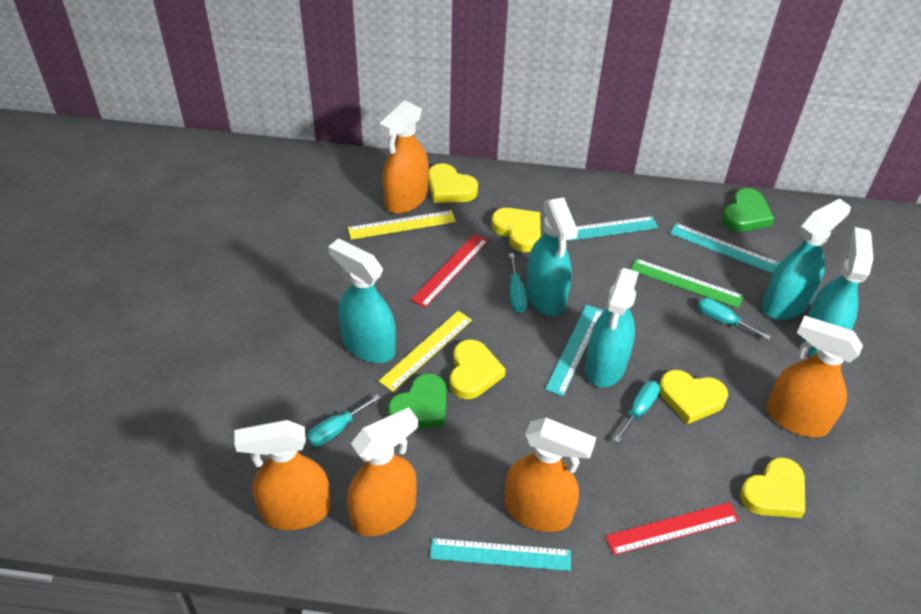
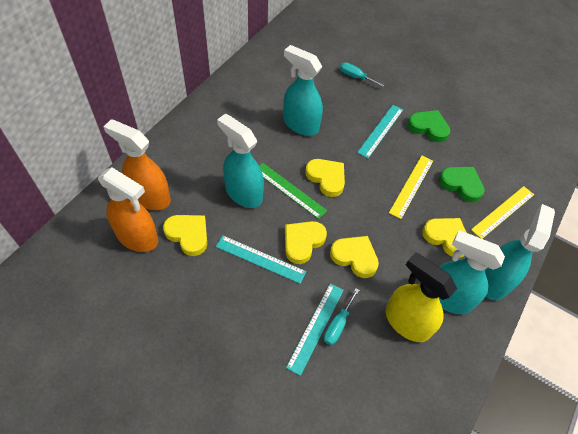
orange spray bottle: [234,420,331,530] [347,407,418,536] [379,100,429,214] [505,418,596,532] [766,316,863,437] = 5 -> [98,167,158,252] [104,119,171,210] = 2
red ruler: [411,234,488,308] [605,502,740,555] = 2 -> none = 0
turquoise ruler: [430,538,571,571] [545,305,603,396] [566,216,658,241] [670,223,779,274] = 4 -> [216,235,306,284] [286,283,344,376] [357,105,403,158] = 3
turquoise screwdriver: [307,395,380,446] [509,253,528,313] [614,381,660,443] [698,298,771,340] = 4 -> [324,288,359,345] [340,62,384,87] = 2
turquoise spray bottle: [328,238,396,363] [526,198,578,316] [585,268,639,388] [762,198,851,320] [802,227,873,356] = 5 -> [217,114,264,208] [283,45,323,136] [439,230,505,314] [485,204,555,300] = 4
yellow spray bottle: none = 0 -> [386,252,457,342] = 1

